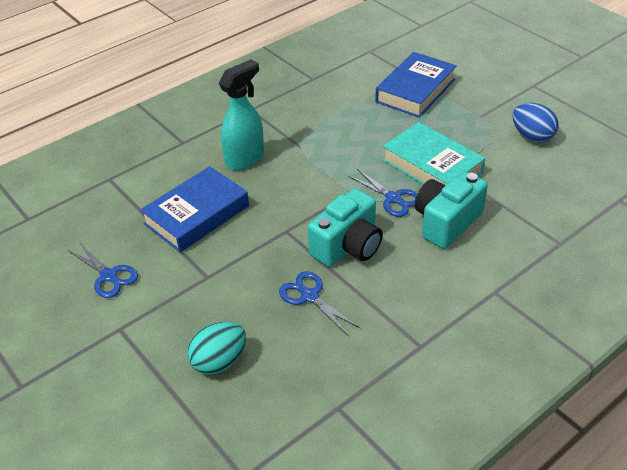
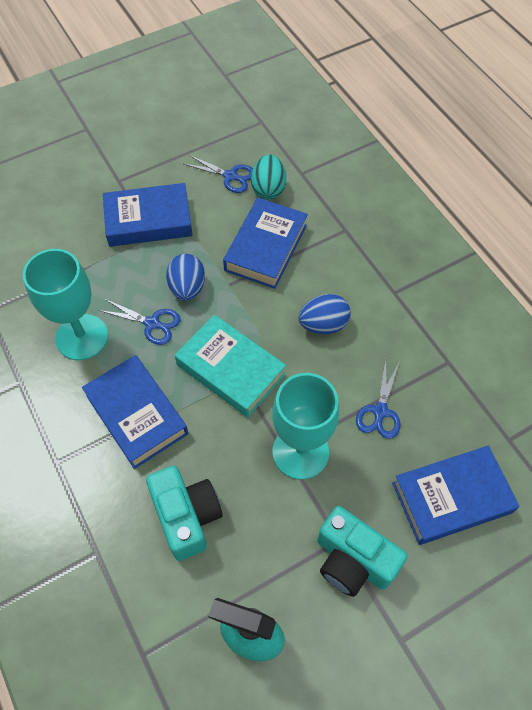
blue book: [140,166,249,252] [375,52,457,118] = 2 -> [82,355,188,469] [103,183,193,247] [223,198,308,289] [392,446,519,545] = 4
blue egg: [513,103,559,143] = 1 -> [166,254,205,301] [298,294,351,334] = 2
turquoise goblet: none = 0 -> [23,249,108,360] [272,373,339,480] = 2

